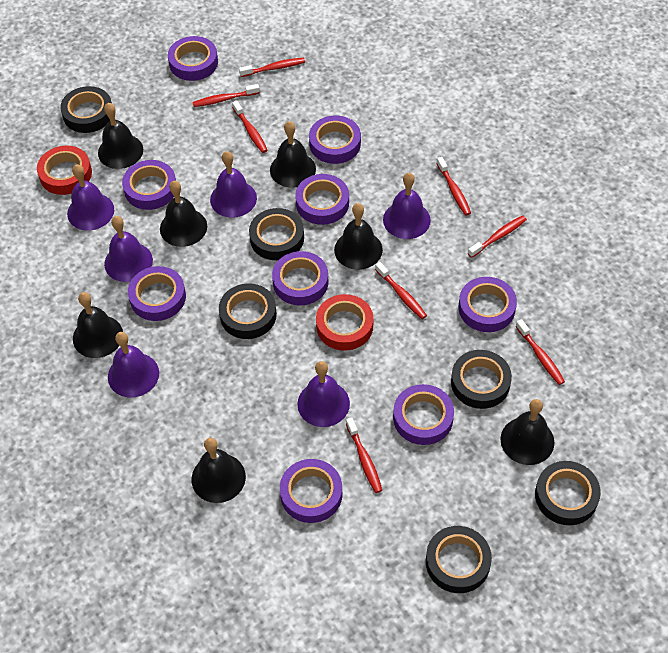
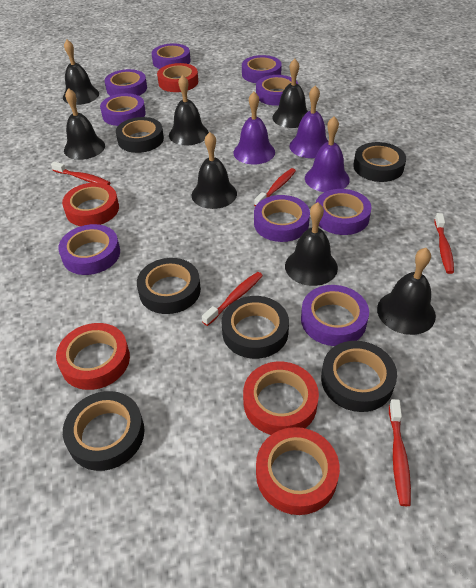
purple bell: [67,164,114,230] [104,216,153,282] [108,332,159,397] [210,151,257,218] [297,361,350,427] [383,173,431,239] = 6 -> [233,92,275,165] [289,86,329,158] [305,116,350,192] = 3
red tape: [37,146,92,195] [316,294,373,351] = 2 -> [56,323,130,390] [62,182,119,226] [157,63,198,92] [243,361,319,435] [256,427,340,515] = 5
red toothbrush: [193,84,260,107] [232,100,268,153] [239,58,305,77] [346,417,382,493] [375,262,427,319] [436,157,471,216] [468,215,527,258] [515,319,565,385] = 8 -> [51,161,110,185] [202,272,263,326] [254,168,296,207] [389,399,411,506] [434,213,454,274] = 5

